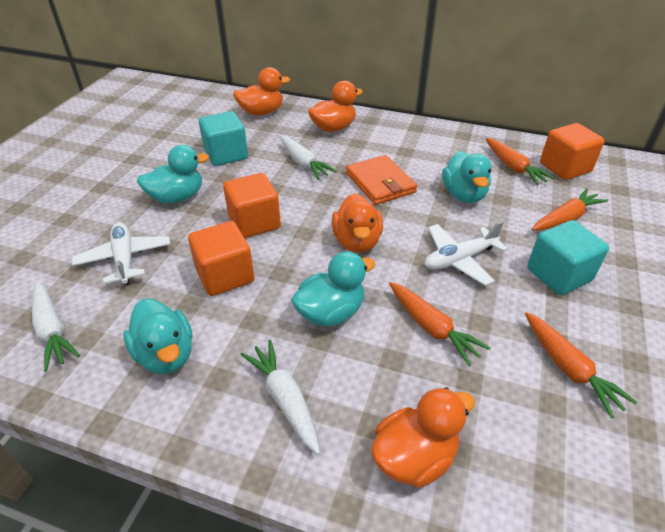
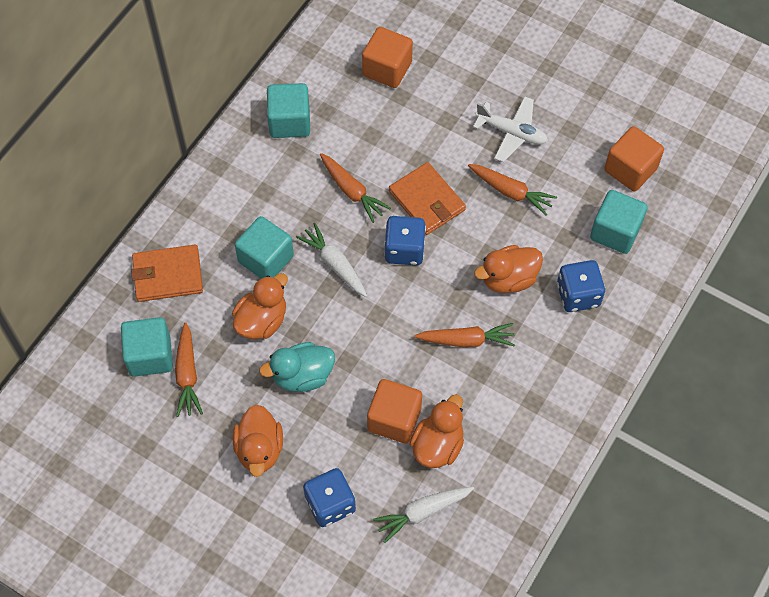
blue dice: none = 0 -> [303,468,356,527] [384,216,426,265] [557,260,605,312] = 3
orange wallet: [346,155,417,205] = 1 -> [131,245,203,302] [389,162,466,235] = 2
turquoise cube: [199,111,248,166] [527,220,609,295] = 2 -> [121,317,173,377] [235,216,294,279] [267,83,310,138] [590,190,648,254] = 4
turquoise duck: [123,298,193,374] [137,145,209,203] [291,251,375,326] [442,151,492,203] = 4 -> [259,342,335,392] = 1
white carrot: [32,282,80,372] [240,340,320,455] [280,136,337,180] = 3 -> [296,223,367,297] [373,487,474,543] = 2
white plane: [72,222,170,285] [425,221,508,286] = 2 -> [473,96,548,162] = 1

